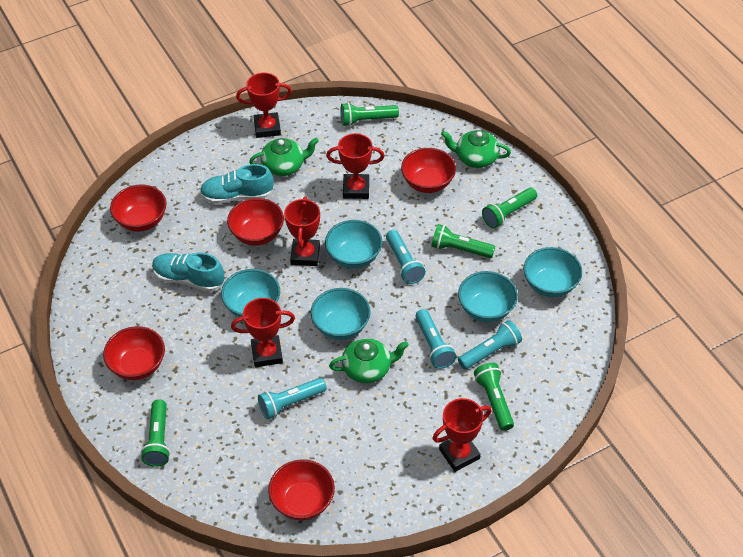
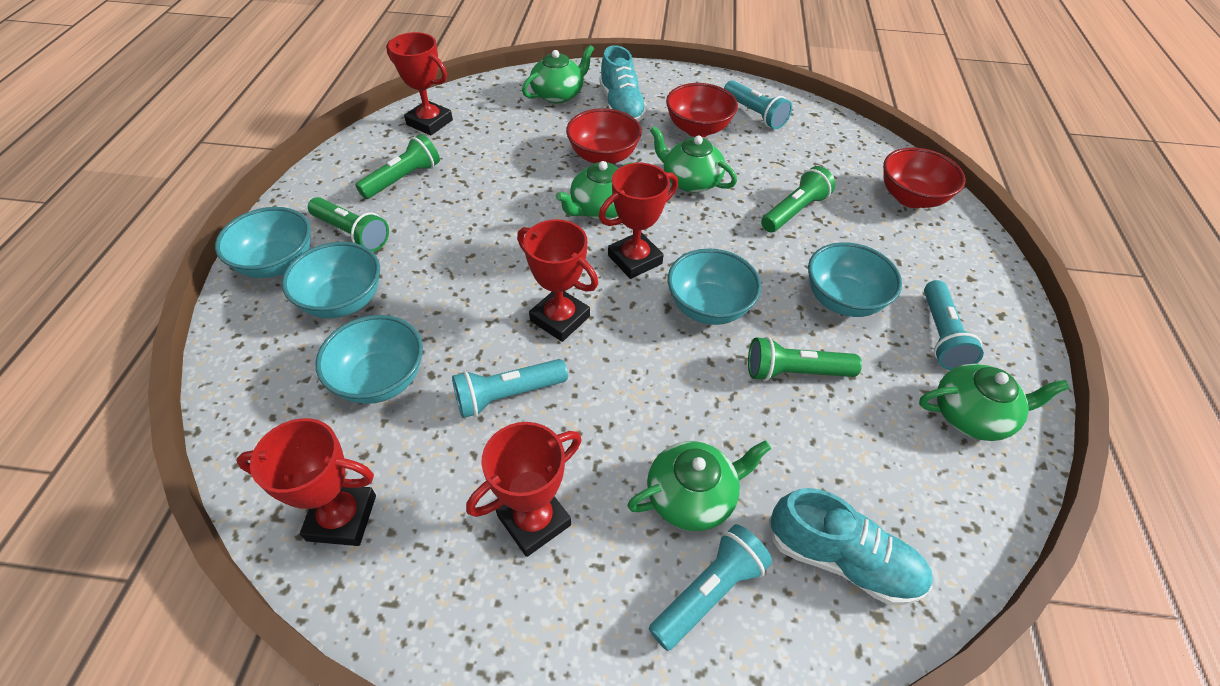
green flashlight: [141,399,170,467] [340,103,399,126] [431,224,495,258] [474,363,514,431] [482,188,537,228] = 5 -> [308,197,389,252] [355,134,440,199] [748,336,862,381] [761,166,835,232] = 4
green teapot: [249,138,319,176] [329,338,409,383] [441,130,511,168] = 3 -> [522,45,594,103] [556,161,630,219] [627,440,771,531] [650,126,737,193] [919,364,1069,441] = 5
red bowl: [103,326,165,380] [110,185,167,232] [227,198,284,246] [268,459,335,520] [401,148,456,193] = 5 -> [566,108,642,164] [666,83,738,137] [883,147,965,208] = 3

